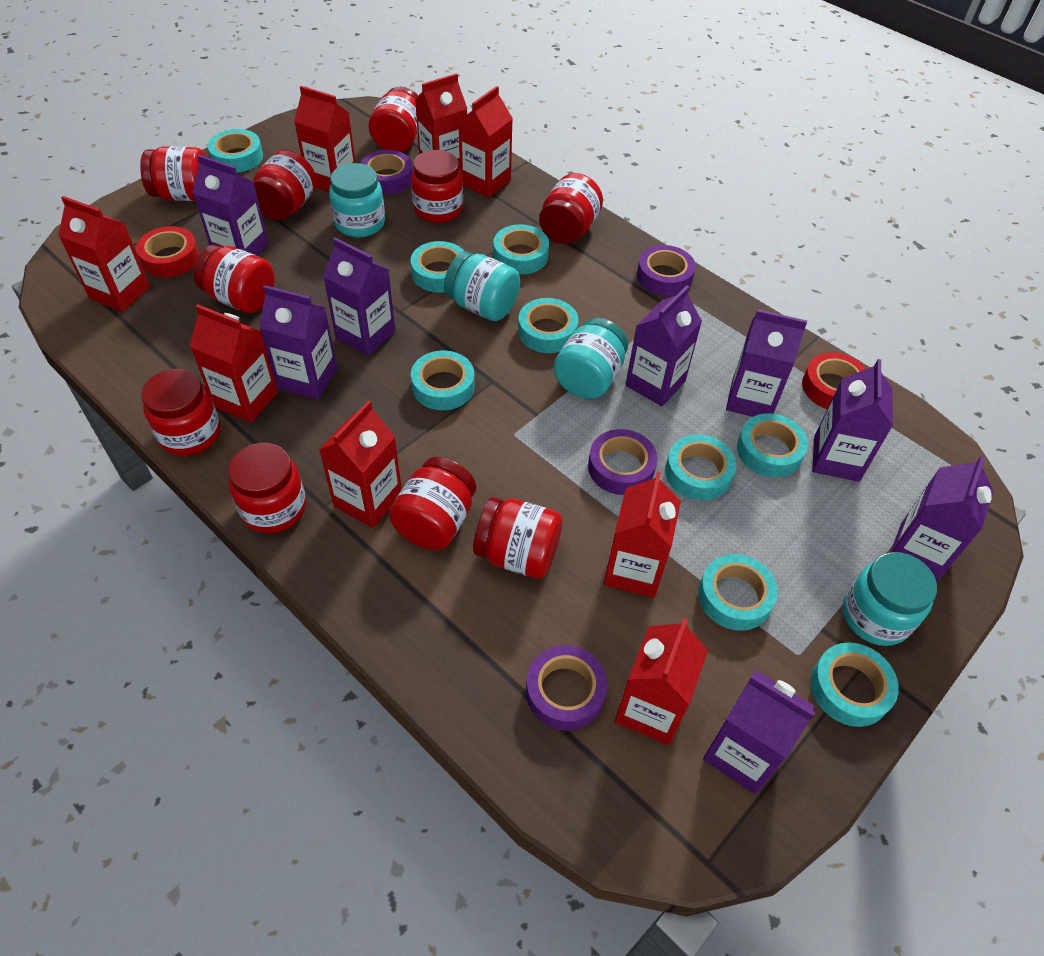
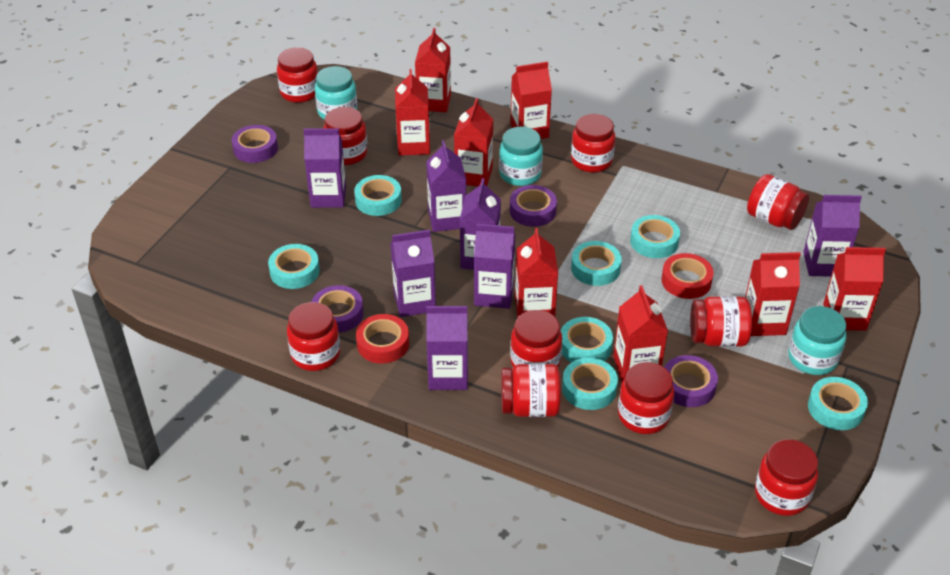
purple carton: [192,155,269,256] [259,285,337,400] [323,238,396,356] [625,285,702,406] [703,670,815,794] [726,309,807,417] [812,359,893,482] [890,455,994,581] = 8 -> [303,128,346,208] [390,230,436,317] [426,140,466,232] [426,306,468,390] [460,178,501,270] [474,224,515,309] [803,195,862,277] = 7
turquoise jar: [329,163,385,237] [444,251,520,321] [553,318,628,399] [843,552,937,646] = 4 -> [315,66,357,120] [499,127,543,186] [788,306,846,375] = 3
turquoise tape: [208,129,263,172] [410,241,464,292] [411,351,475,410] [493,224,549,274] [518,298,579,353] [665,434,736,500] [698,554,778,631] [737,413,808,477] [810,642,899,727] = 9 -> [268,244,320,289] [354,175,402,216] [561,317,613,363] [562,358,618,410] [571,241,622,286] [630,215,680,258] [808,377,868,430] = 7

